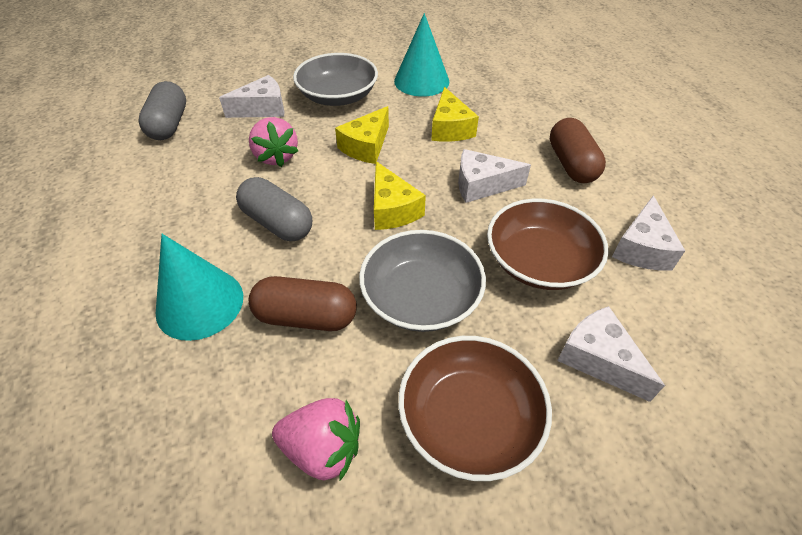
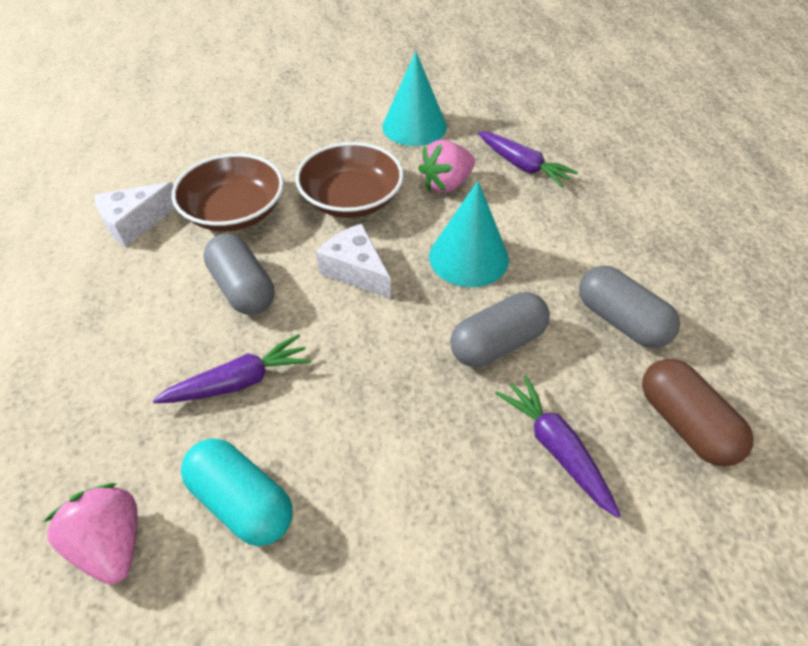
brown capsule: [249,276,357,331] [550,118,606,183] = 2 -> [642,359,754,467] = 1
grey bowl: [293,53,378,106] [359,230,486,332] = 2 -> none = 0
grey capsule: [138,81,186,140] [236,177,312,241] = 2 -> [203,234,274,315] [450,292,550,367] [579,266,680,348] = 3
purple carrot: none = 0 -> [153,334,311,403] [478,131,578,187] [495,375,621,518] = 3
turquoise capsule: none = 0 -> [181,438,293,546] = 1
white cheese: [219,75,284,118] [458,149,531,203] [557,306,665,402] [612,195,685,271] = 4 -> [95,182,175,247] [316,224,391,299] = 2
yellow cheese: [335,106,389,164] [374,161,426,230] [431,87,479,142] = 3 -> none = 0

